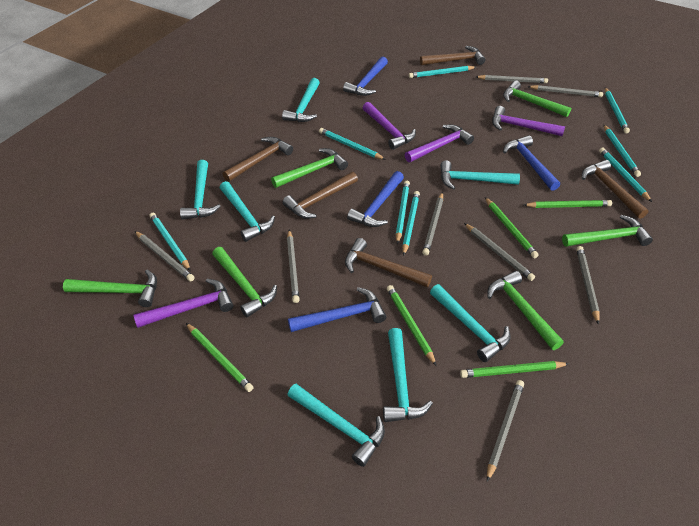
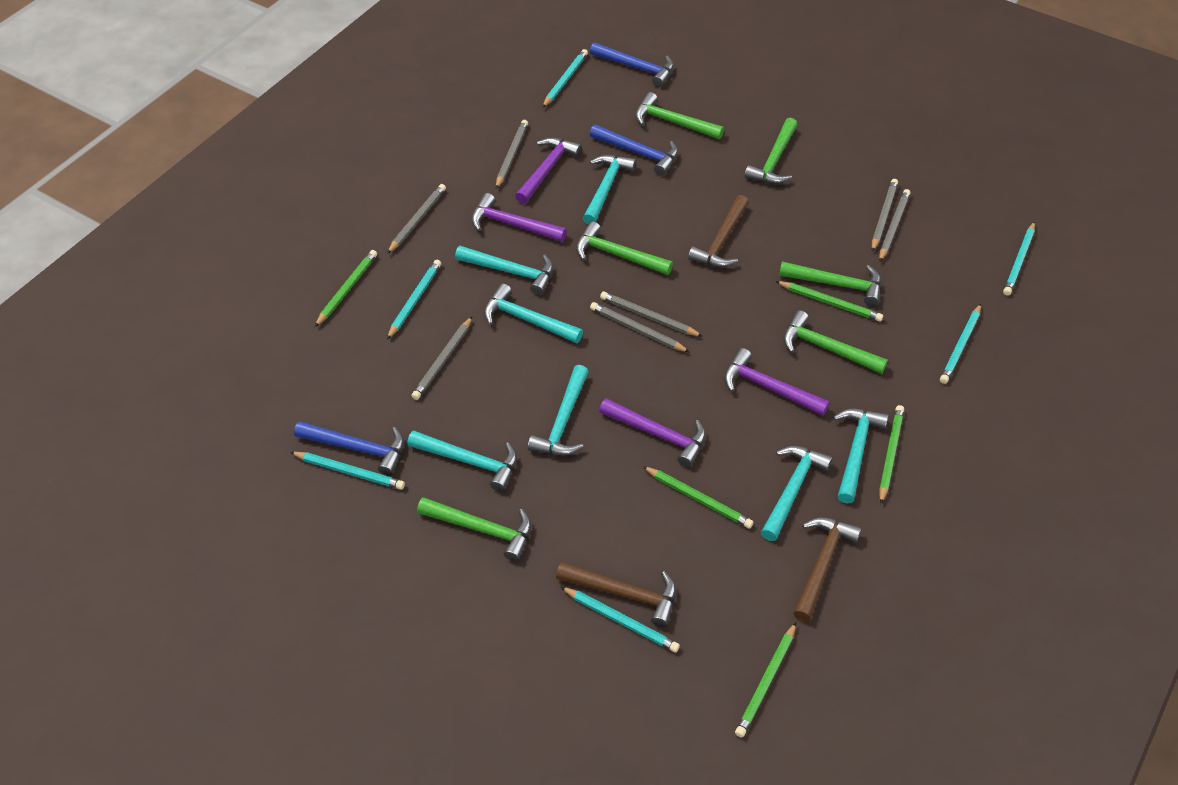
blue hammer: [288,287,386,332] [343,56,388,96] [347,171,404,227] [503,135,560,191] = 4 -> [294,421,404,476] [590,42,674,87] [590,124,678,176] = 3
brown hammer: [223,137,293,182] [282,172,358,219] [345,238,432,287] [420,46,486,65] [582,160,648,219] = 5 -> [556,562,676,627] [688,195,749,268] [793,517,862,622] = 3
grey pencil: [135,231,194,282] [287,230,300,303] [422,192,443,256] [464,223,535,281] [476,75,548,83] [487,380,524,482] [527,85,603,97] [576,246,600,325] = 8 -> [387,184,446,254] [412,317,472,400] [496,120,528,189] [590,302,690,352] [600,292,703,337] [872,179,898,252] [879,189,911,261] = 7
turquoise pencil: [150,213,191,271] [319,128,386,160] [396,181,410,244] [402,191,420,256] [409,66,476,78] [599,148,652,202] [604,125,641,177] [605,88,630,134] = 8 -> [290,452,405,490] [387,259,441,340] [542,49,588,108] [561,587,680,652] [940,304,981,384] [1003,222,1035,296] = 6

